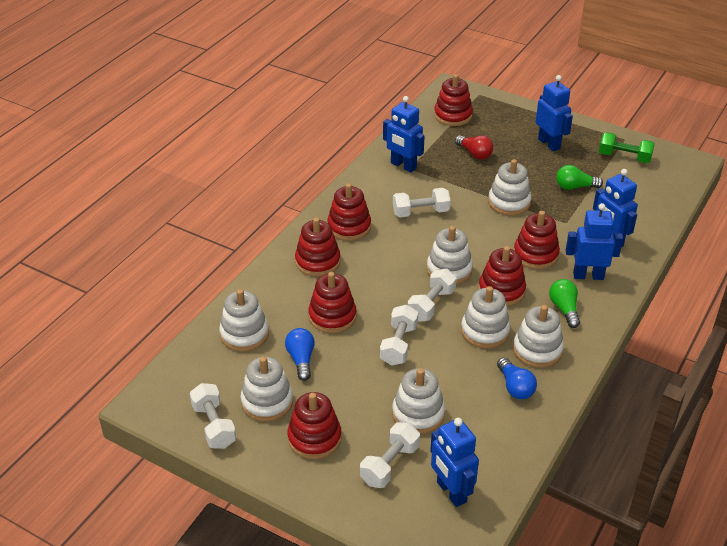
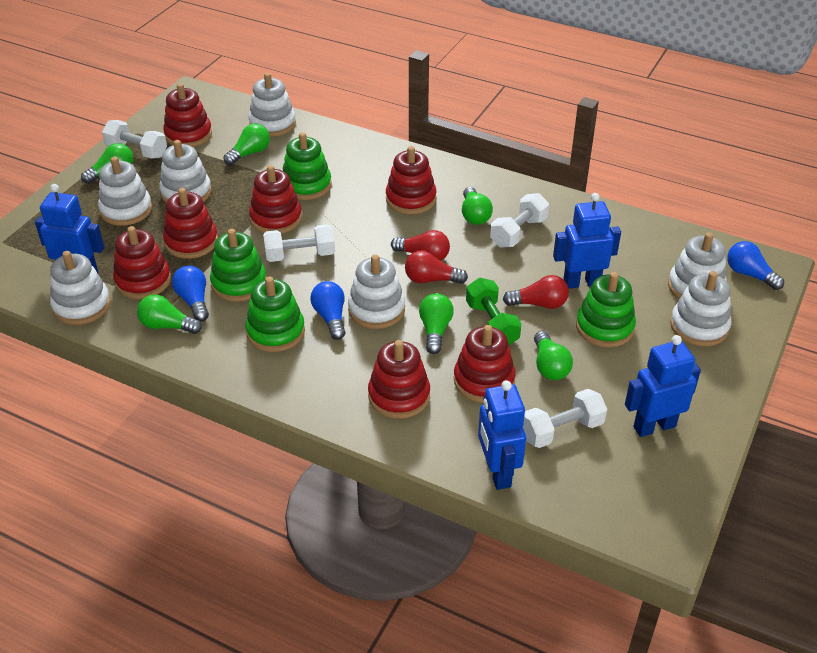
blue light bulb: [285,328,315,381] [497,357,537,399] = 2 -> [172,266,209,322] [310,281,345,340] [727,241,784,290] = 3
blue robot: [383,96,425,172] [430,418,479,507] [536,75,573,151] [566,203,623,280] [593,169,638,247] = 5 -> [35,184,104,273] [478,380,526,490] [553,193,621,289] [625,335,701,437] = 4
green light bulb: [549,279,580,328] [556,165,603,190] = 2 -> [81,143,133,184] [137,295,202,334] [223,123,270,165] [419,293,454,354] [462,187,493,225] [534,331,573,380] = 6
green stacking toy: none = 0 -> [210,229,267,302] [245,277,305,352] [283,132,332,200] [576,272,636,347] = 4
red light bulb: [455,135,493,160] = 1 -> [391,230,450,261] [405,250,468,284] [503,275,569,309] = 3
white dumbbell: [190,383,236,449] [360,422,420,488] [380,305,418,365] [393,188,451,217] [408,269,457,321] = 5 -> [102,120,167,159] [263,224,335,262] [490,193,549,247] [523,389,607,448] = 4

